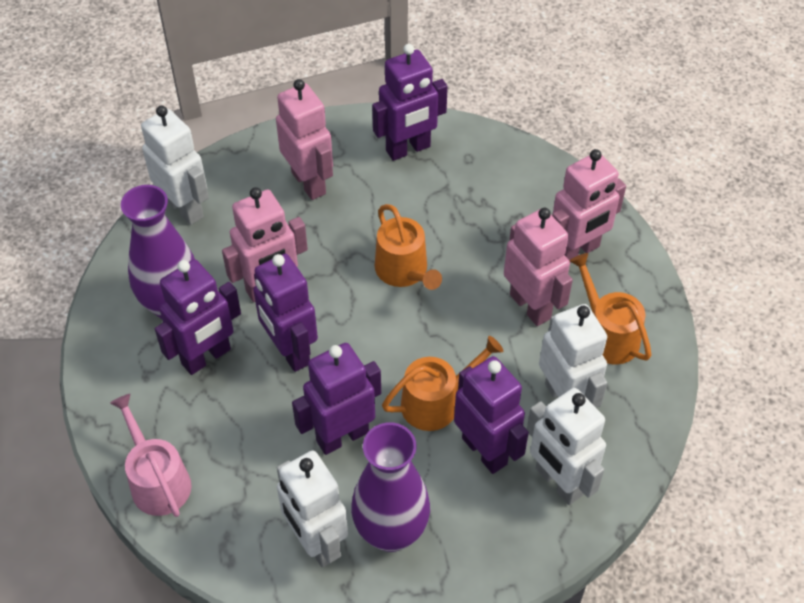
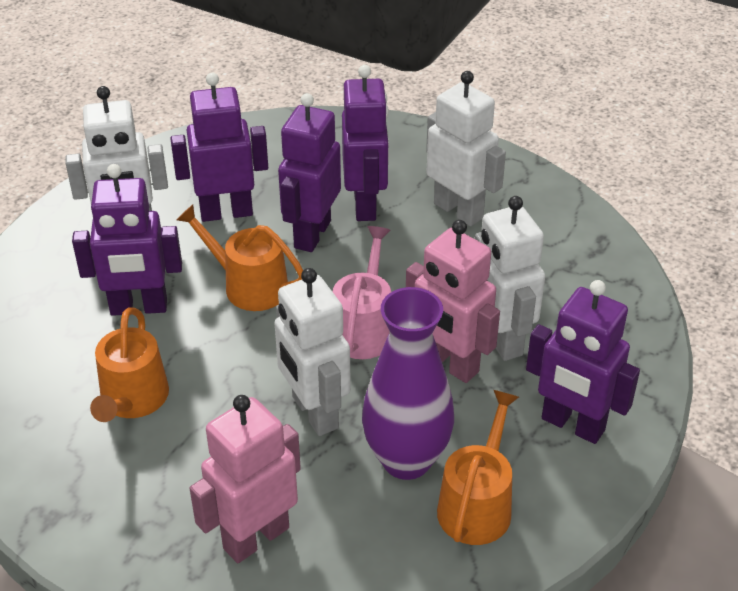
pink robot: [222,187,308,302] [276,79,333,200] [504,208,573,326] [552,149,626,263] = 4 -> [190,395,301,563] [406,220,500,383] = 2
purple vase: [121,185,195,319] [351,422,430,552] = 2 -> [362,287,454,480] = 1

